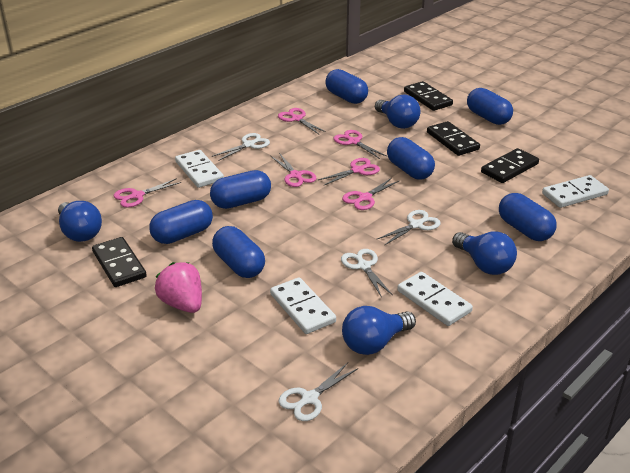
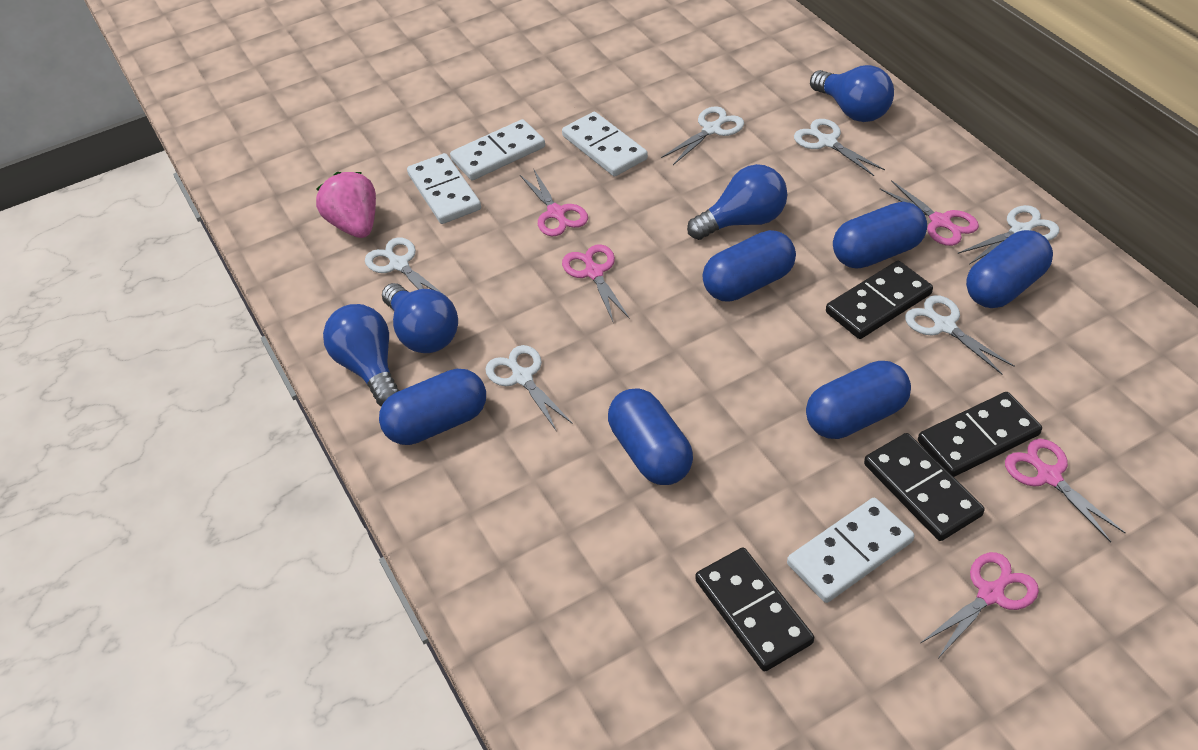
blue capsule: [149,200,213,244] [210,170,271,209] [212,226,265,278] [325,69,368,104] [387,137,435,180] [467,88,513,125] [499,193,557,241] = 7 -> [379,369,486,445] [608,388,693,485] [703,230,796,302] [806,361,911,439] [833,202,927,269] [966,230,1053,308] = 6
pink scissors: [114,178,181,208] [271,153,316,187] [278,108,326,134] [318,158,380,185] [334,130,386,159] [342,178,399,210] = 6 -> [520,170,588,236] [562,245,630,321] [880,180,979,246] [921,552,1039,658] [1005,439,1126,542] = 5
white scissors: [212,133,270,161] [279,363,358,421] [341,249,393,298] [376,210,441,246] = 4 -> [365,237,447,297] [485,345,573,432] [661,106,744,165] [794,119,885,176] [905,295,1014,374] [958,205,1059,265] = 6

